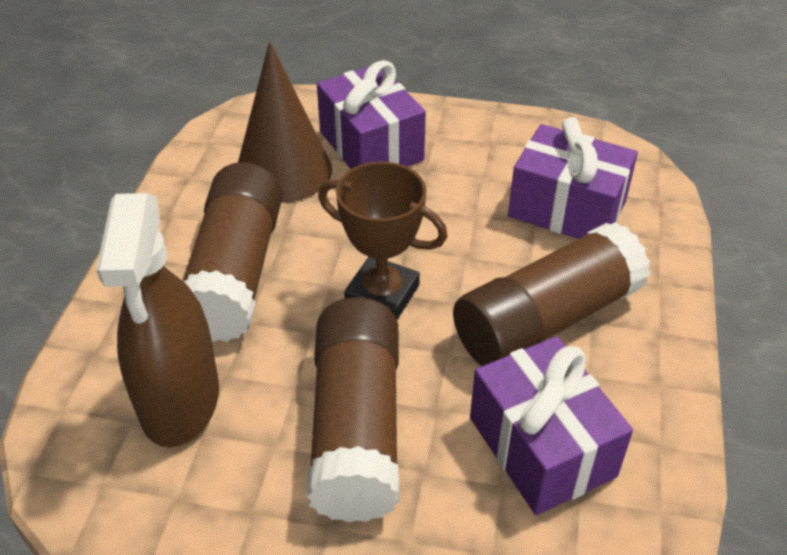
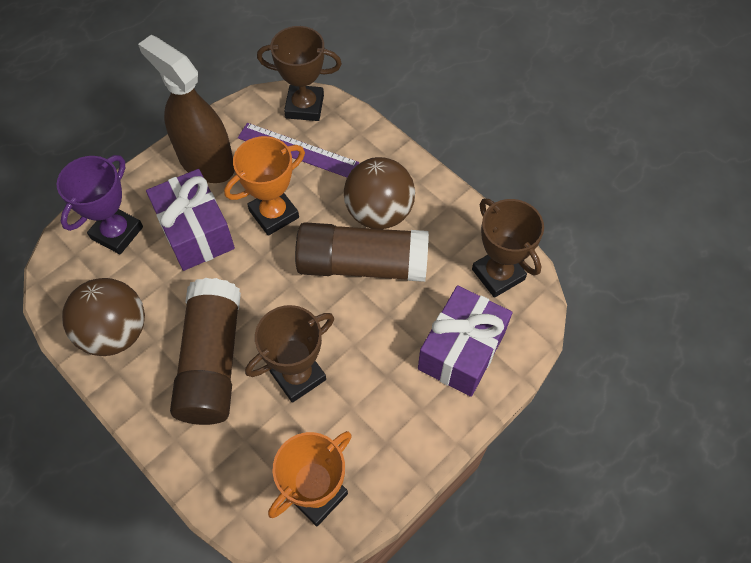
brown ball: none = 0 -> [62,278,145,356] [344,157,415,229] = 2
brown cone: [238,42,332,203] = 1 -> none = 0
brown glue stick: [183,162,282,342] [306,297,400,523] [453,222,651,366] = 3 -> [170,278,241,425] [295,222,429,282] = 2
brown trophy: [318,162,448,320] = 1 -> [245,305,334,403] [257,26,342,121] [472,198,544,298] = 3
orange trophy: none = 0 -> [224,136,305,236] [268,431,352,526] = 2
purple gift: [317,60,426,169] [470,336,633,515] [508,117,638,239] = 3 -> [146,169,235,271] [418,285,512,397] = 2
purple ruler: none = 0 -> [238,123,359,177] = 1
purple trophy: none = 0 -> [57,155,143,254] = 1

